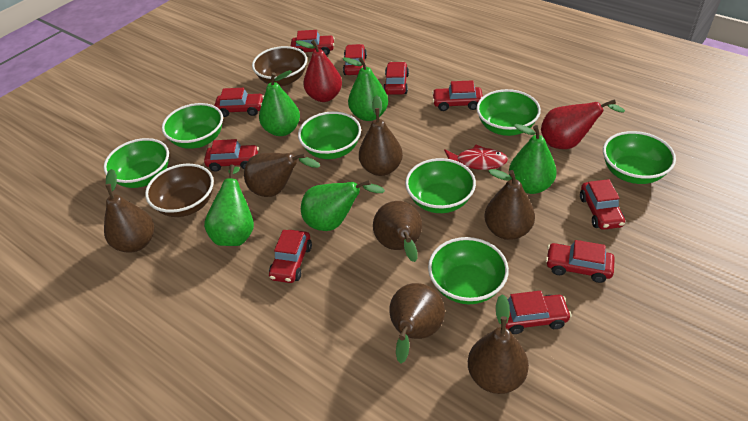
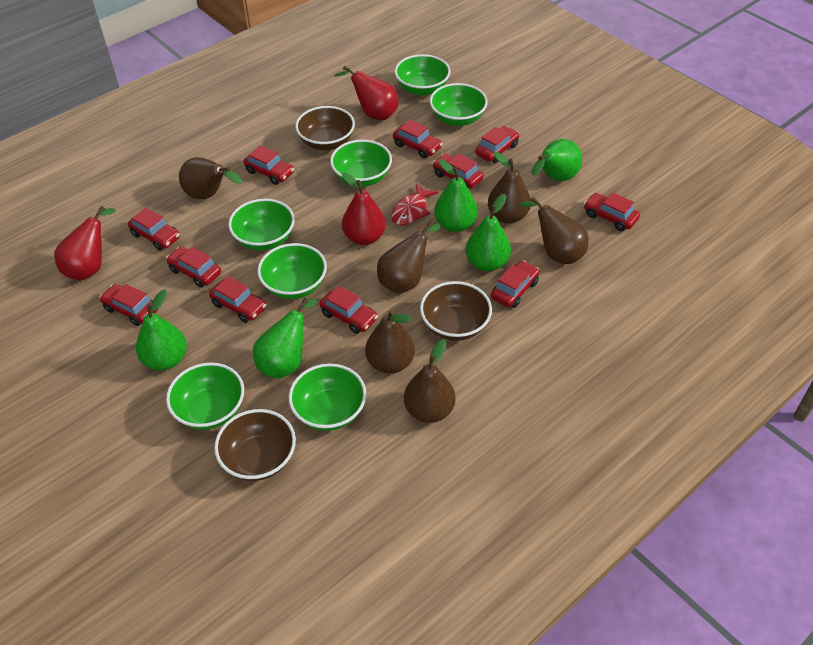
brown bowl: [145,164,214,217] [252,46,307,86] = 2 -> [214,409,296,481] [295,106,355,150] [420,281,492,341] = 3
brown pear: [104,169,154,252] [244,153,320,197] [359,95,403,176] [373,201,422,262] [389,283,445,364] [468,294,529,394] [484,169,535,240] = 7 -> [179,157,242,200] [365,310,415,374] [377,221,440,293] [404,339,456,423] [488,152,531,223] [519,197,589,264] = 6
red car: [204,139,259,172] [214,88,264,117] [269,230,312,283] [290,30,335,55] [343,44,367,75] [383,62,409,95] [432,80,483,111] [505,291,572,334] [546,240,615,283] [580,179,625,230] = 10 -> [99,284,158,326] [128,208,180,251] [166,246,221,288] [209,276,266,323] [244,145,294,185] [320,286,378,334] [393,120,443,158] [433,153,484,189] [475,126,519,163] [491,261,539,308] [584,192,640,231] = 11
red pear: [296,40,342,102] [541,99,625,149] = 2 -> [54,206,116,280] [334,66,399,120] [342,173,386,245] = 3

